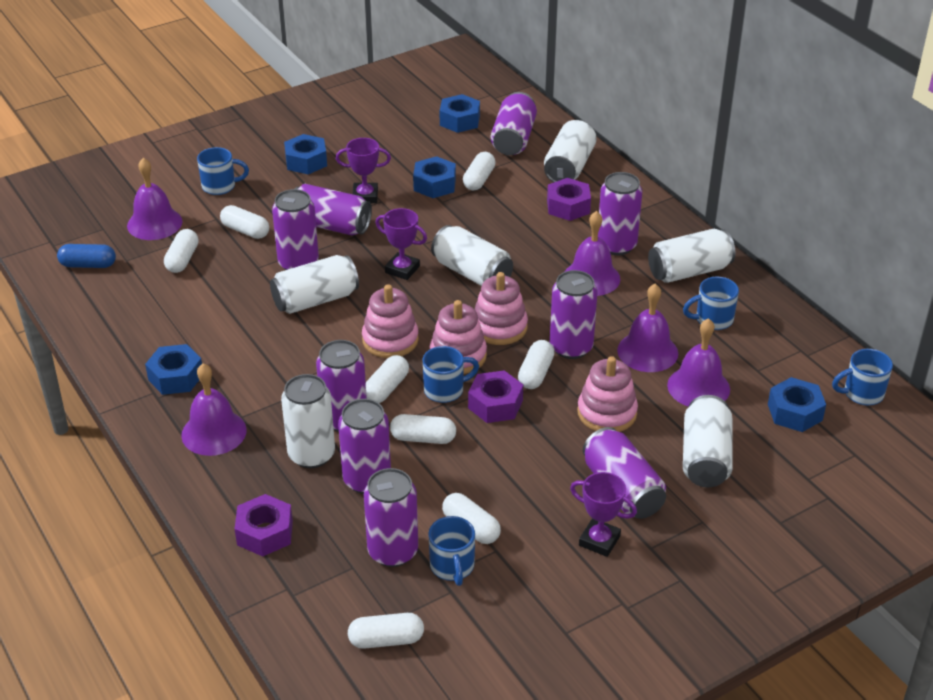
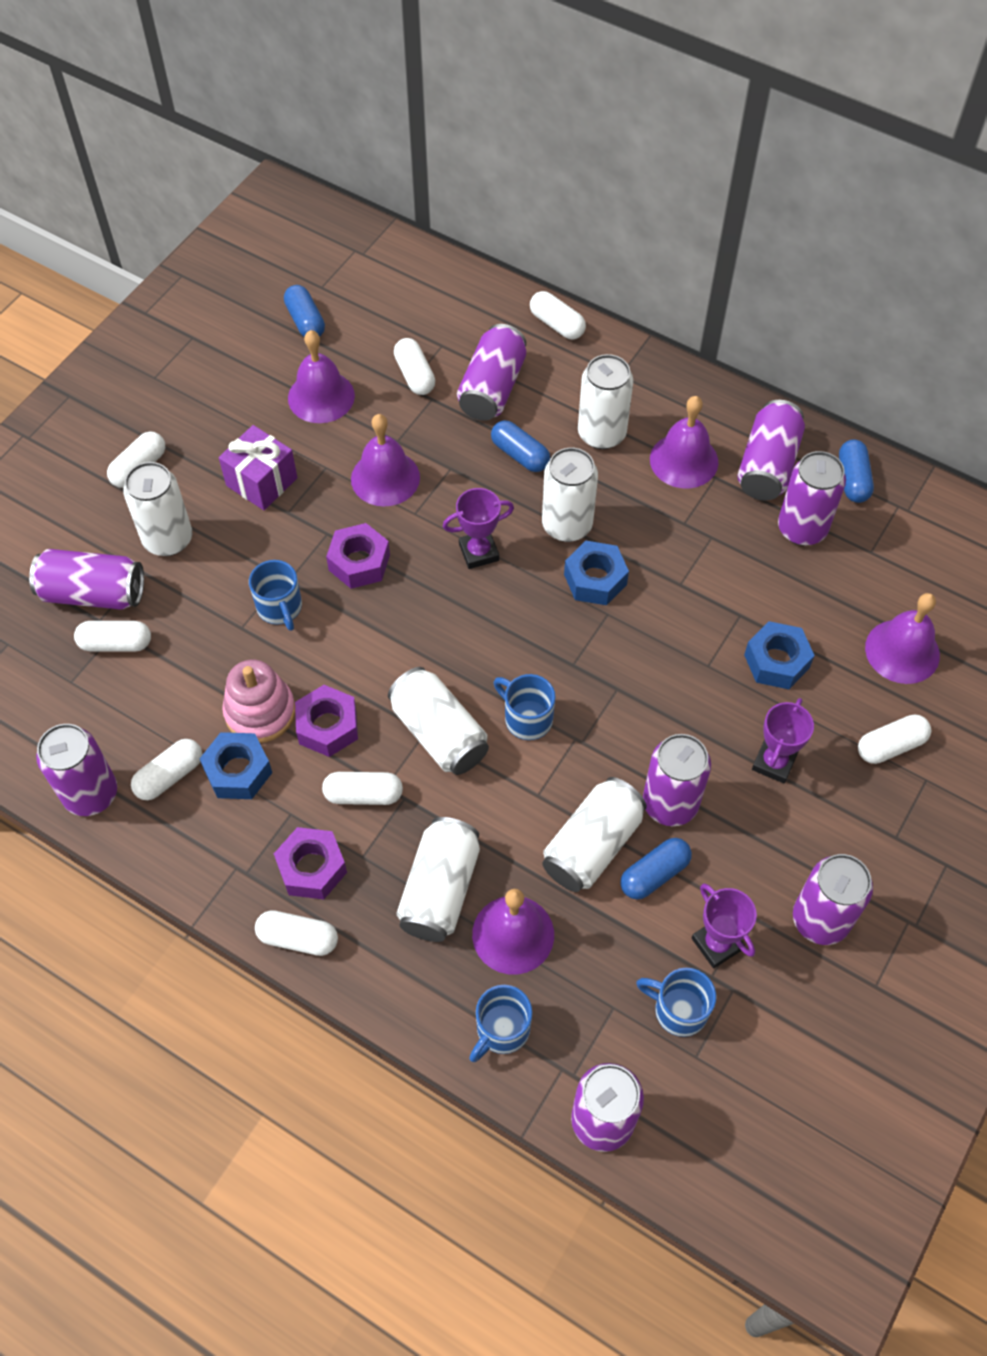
blue capsule: [57,244,116,268] = 1 -> [284,285,325,337] [491,420,550,472] [620,838,692,900] [839,439,874,503] = 4
blue mug: [197,147,249,195] [423,346,479,403] [428,516,475,586] [683,277,739,330] [832,349,893,405] = 5 -> [249,560,302,631] [469,985,532,1062] [494,674,556,740] [636,968,716,1037] = 4
blue nut: [145,344,202,395] [284,134,327,174] [413,156,456,198] [440,94,480,133] [768,377,826,432] = 5 -> [200,732,272,799] [564,541,629,605] [744,621,815,689] = 3
pink stacking toy: [362,284,419,358] [430,300,487,374] [475,272,528,345] [577,356,638,432] = 4 -> [222,660,295,743] = 1
purple can: [272,189,319,270] [295,184,372,235] [316,340,367,432] [338,399,391,494] [364,468,418,567] [491,92,537,155] [550,270,598,359] [583,427,666,519] [598,172,642,255] = 9 -> [29,549,144,610] [36,724,117,816] [457,324,526,421] [571,1063,644,1152] [643,734,711,826] [737,400,805,500] [778,451,846,546] [793,854,873,945] = 8
purple gift: none = 0 -> [219,425,297,510] = 1

